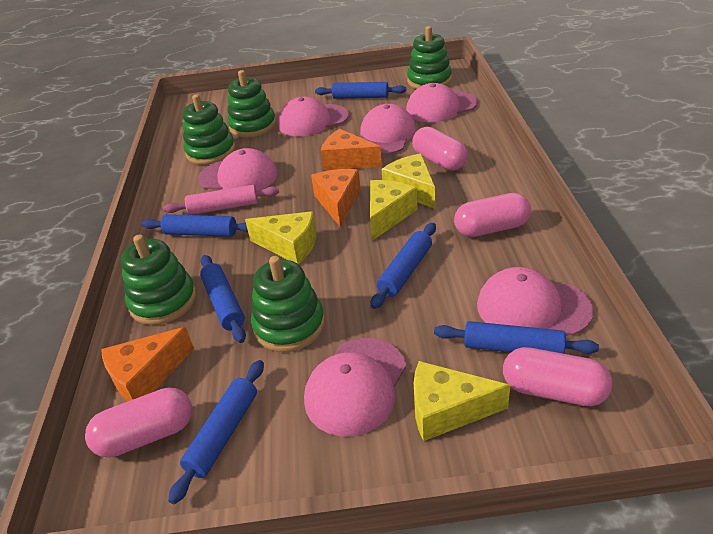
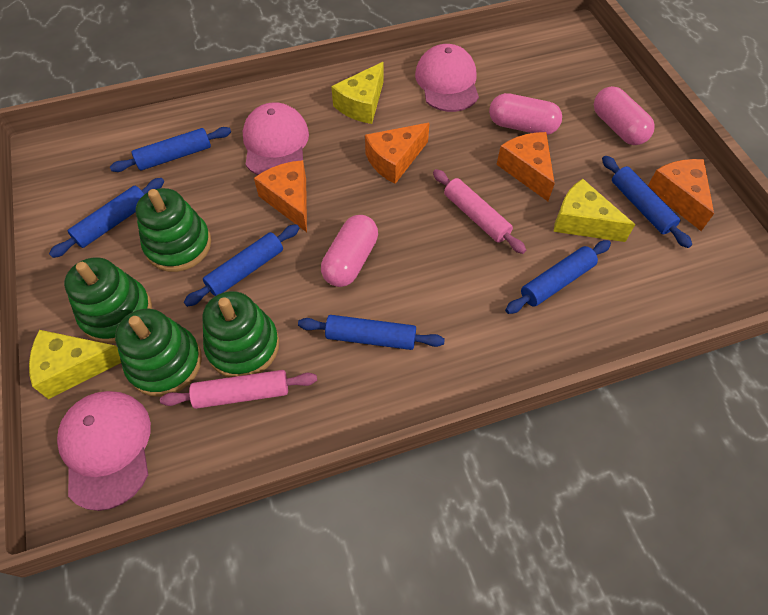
green stacking toy: [121,235,197,325] [182,94,235,165] [228,70,276,137] [251,256,325,352] [407,26,452,89] = 5 -> [64,257,152,344] [115,309,202,397] [136,188,211,272] [202,291,279,377] = 4
orange cheese: [101,327,194,402] [311,169,361,227] [321,129,382,171] = 3 -> [254,160,307,232] [365,123,430,184] [496,132,555,201] [648,159,714,231] = 4
pink cap: [198,148,278,191] [278,97,349,136] [304,338,406,436] [360,104,416,155] [406,83,477,123] [477,267,594,335] = 6 -> [57,391,151,511] [243,102,309,175] [415,44,479,112] = 3
pink capsule: [85,387,192,458] [412,127,468,171] [454,193,531,237] [503,347,612,406] = 4 -> [321,215,378,287] [489,93,562,135] [594,86,655,145] = 3
pink rolling pin: [163,185,279,215] = 1 -> [160,370,317,409] [433,169,526,254] = 2
yellow cheese: [245,211,316,264] [370,180,418,241] [382,154,435,209] [414,361,510,441] = 4 -> [29,330,121,399] [331,62,384,124] [553,179,635,242] = 3

